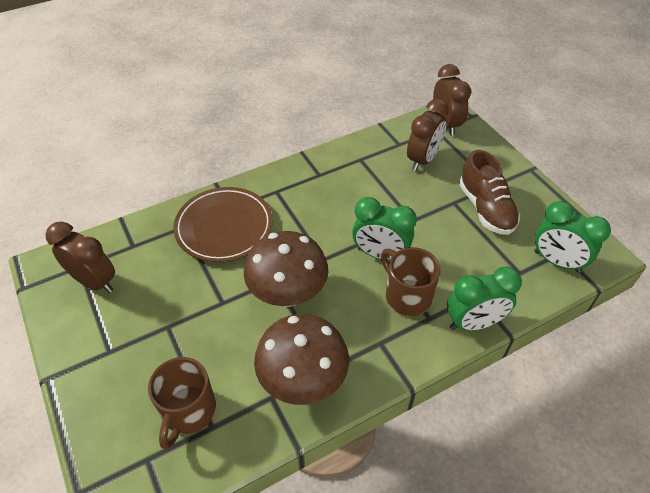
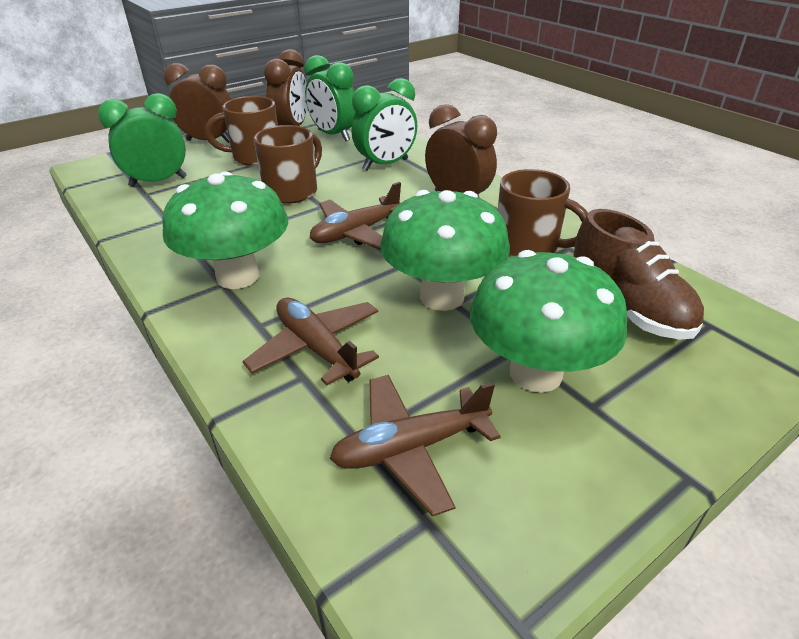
brown mug: [148,357,216,450] [381,247,441,316] = 2 -> [205,96,278,166] [254,125,322,204] [498,169,588,258] = 3
brown mushroom: [244,231,328,307] [254,314,349,405] = 2 -> none = 0
brown plane: none = 0 -> [242,298,379,386] [310,182,401,250] [329,375,501,517] = 3
brown plate: [173,187,273,262] = 1 -> none = 0
green mushroom: none = 0 -> [162,172,288,289] [380,190,510,311] [470,250,627,393] = 3

